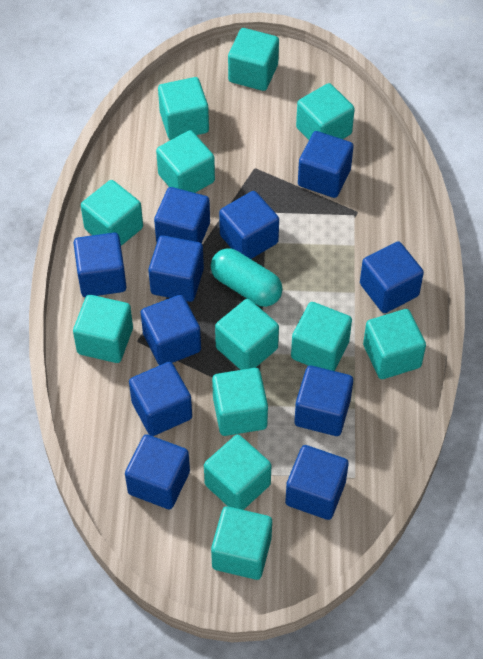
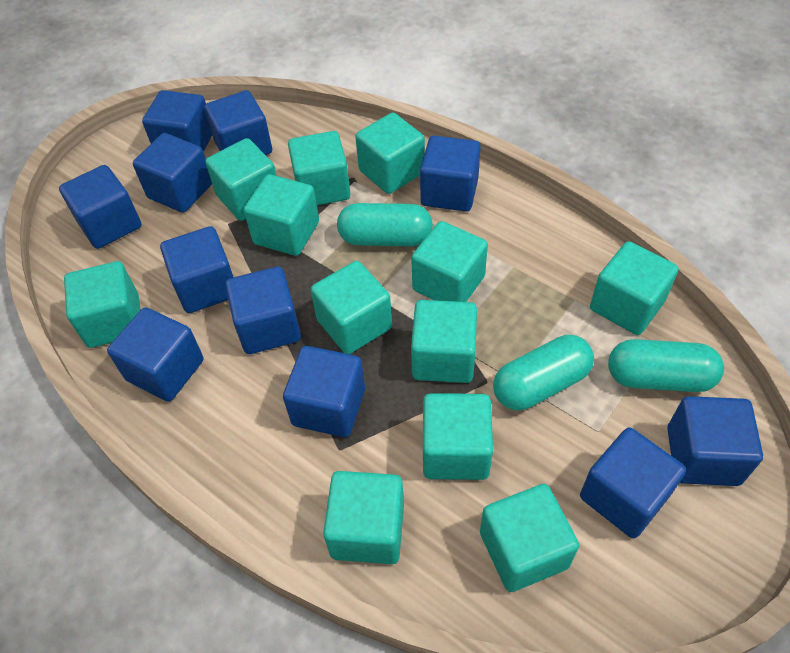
turquoise capsule: [211,248,283,307] = 1 -> [337,203,433,246] [493,335,594,410] [608,339,724,392] = 3

